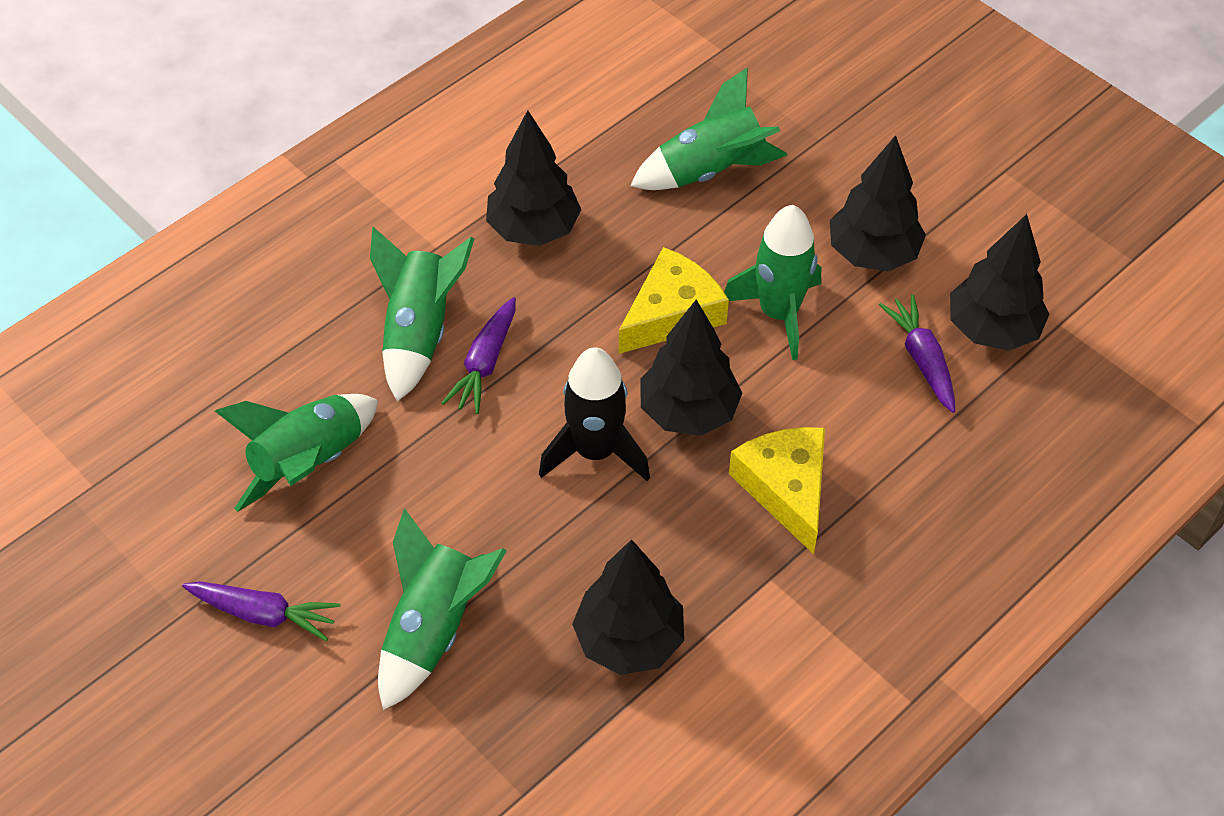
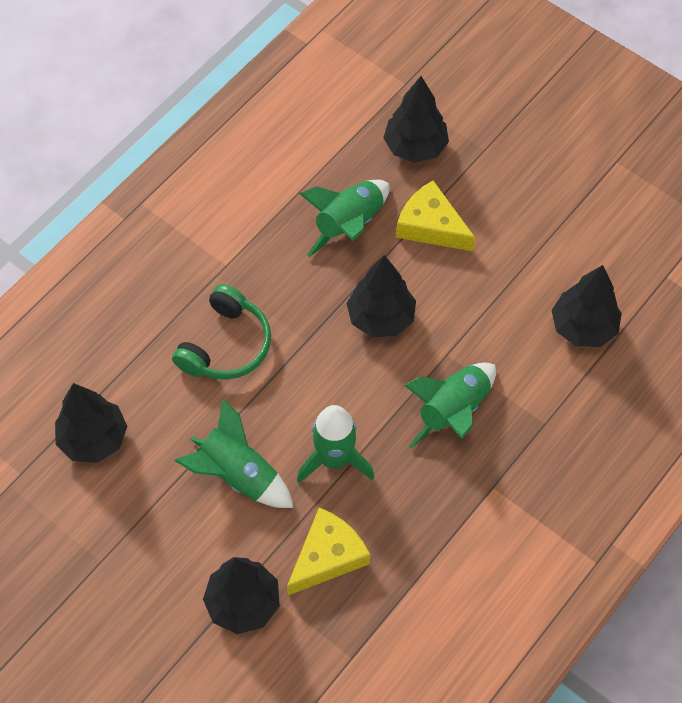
black rocket: [539,347,650,481] = 1 -> none = 0
green headphones: none = 0 -> [172,284,271,380] = 1
green rocket: [215,394,378,512] [370,227,475,401] [378,508,507,710] [630,68,787,190] [724,205,821,360] = 5 -> [174,399,294,508] [297,405,374,483] [299,180,390,257] [404,363,496,449] = 4
purple carrot: [182,581,341,641] [442,297,516,414] [879,294,955,413] = 3 -> none = 0

